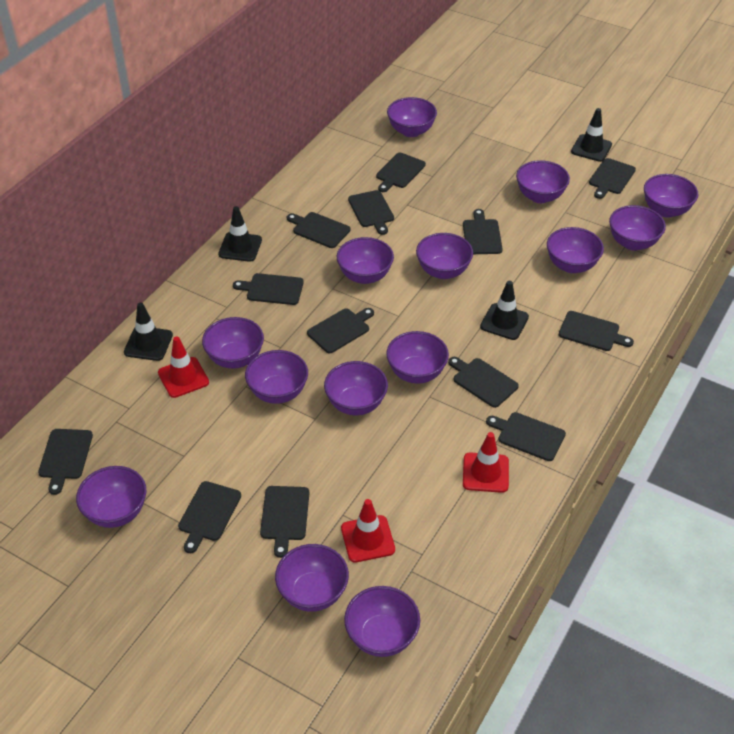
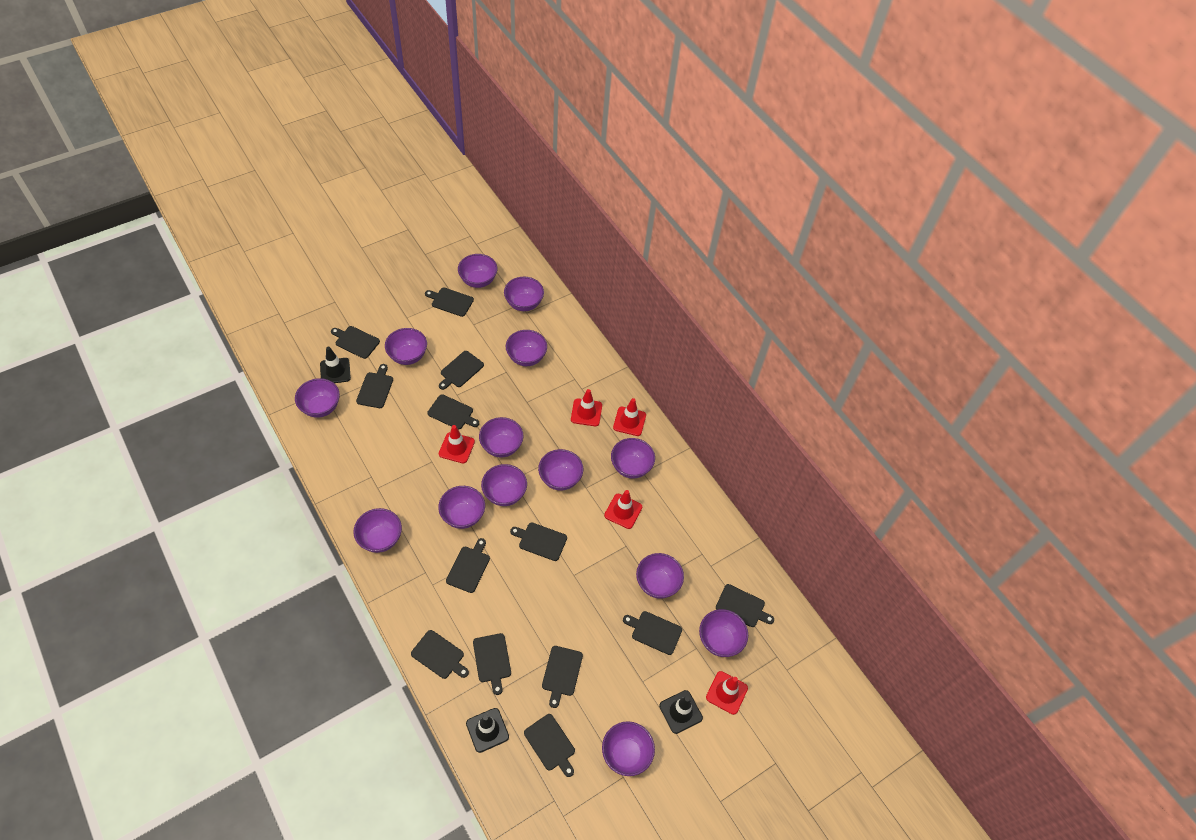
black traffic cone: [124,302,173,361] [218,206,262,262] [480,281,529,340] [571,108,612,162] = 4 -> [320,347,351,383] [466,708,509,753] [659,690,703,734] = 3
red traffic cone: [158,336,209,398] [341,499,395,563] [463,432,509,493] = 3 -> [439,425,475,463] [571,389,602,426] [604,490,642,529] [613,398,646,436] [706,671,748,715] = 5

